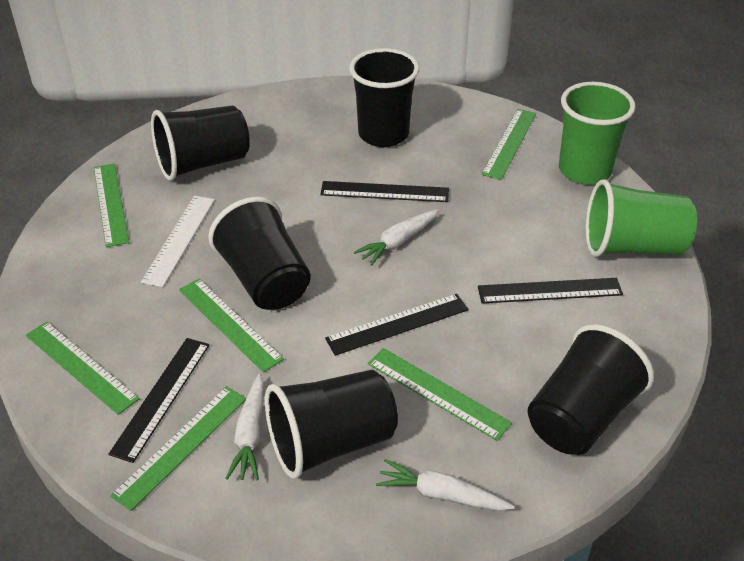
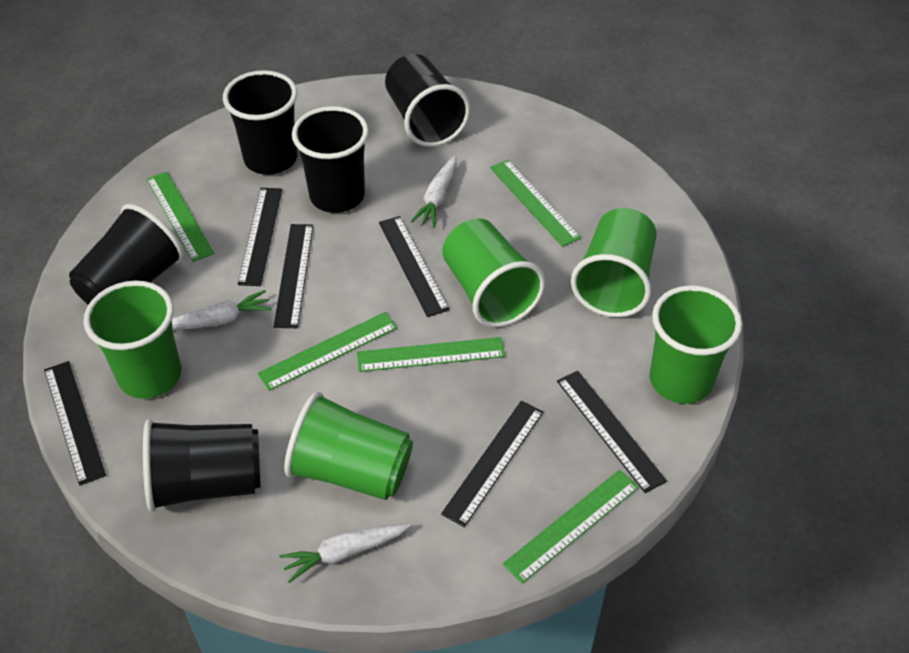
black ruler: [108,338,210,463] [320,181,449,202] [325,294,469,356] [478,278,623,304] = 4 -> [44,361,106,485] [238,188,282,286] [274,224,313,328] [379,216,450,317] [441,401,543,527] [557,371,667,493] = 6
green cup: [559,82,635,185] [586,180,697,257] = 2 -> [84,281,181,399] [284,392,413,500] [442,218,545,327] [571,208,657,317] [650,285,742,404] = 5
green ruler: [26,321,140,415] [94,163,129,247] [110,386,246,511] [179,279,284,372] [368,348,512,441] [481,109,536,180] = 6 -> [146,172,215,262] [258,312,398,391] [357,337,505,372] [490,160,581,247] [503,470,639,584] = 5
white ruler: [141,196,215,287] = 1 -> none = 0

